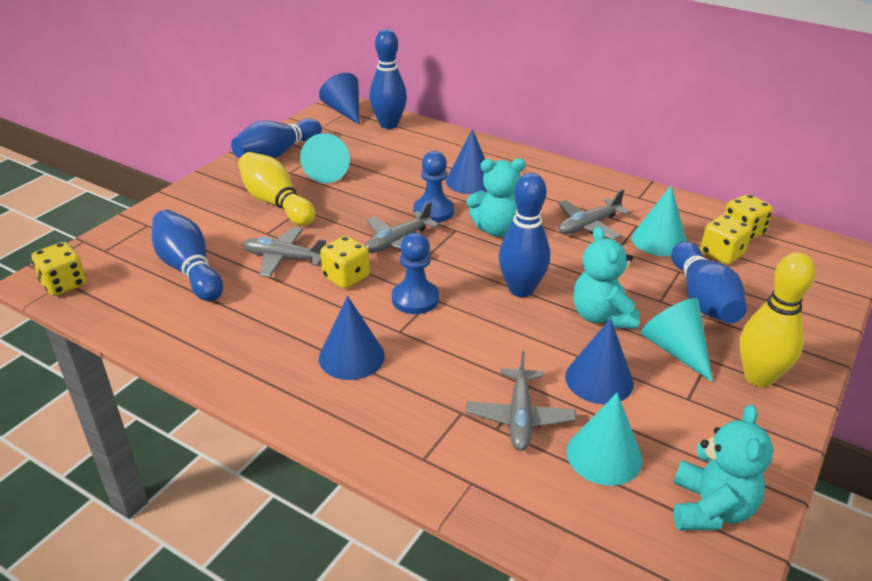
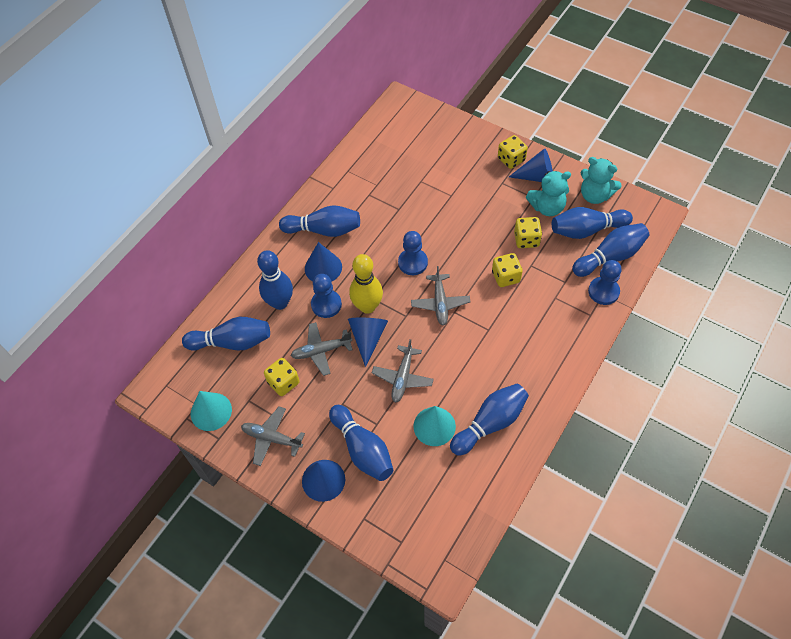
blue bowling pin: [152,210,223,301] [231,118,322,159] [369,29,407,129] [498,173,550,297] [671,241,747,323] = 5 -> [182,317,270,351] [257,250,293,310] [279,205,360,237] [329,405,393,481] [450,383,529,456] [552,207,633,239] [572,223,650,277] = 7
blue pawn: [392,233,439,314] [413,151,454,223] = 2 -> [311,274,342,318] [398,231,428,275] [588,260,622,305] = 3
turquoise cone: [300,133,350,183] [567,393,643,486] [632,185,686,256] [641,298,713,382] = 4 -> [191,391,232,431] [413,406,456,446] = 2
turquoise teddy bear: [467,158,526,237] [573,226,640,329] [673,404,773,530] = 3 -> [526,171,571,216] [581,157,622,204] = 2
yellow bowling pin: [238,152,315,226] [740,252,816,387] = 2 -> [349,254,383,314] = 1

